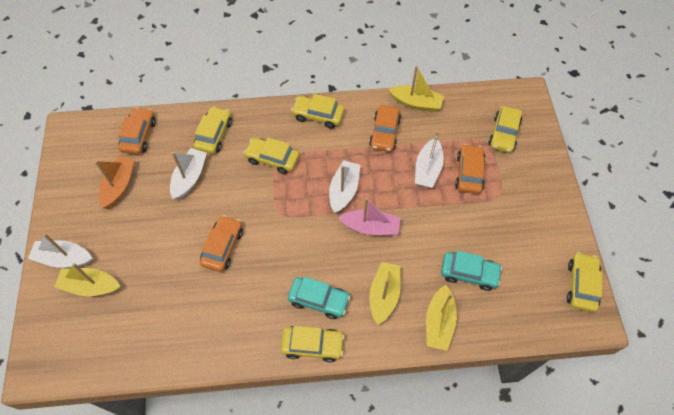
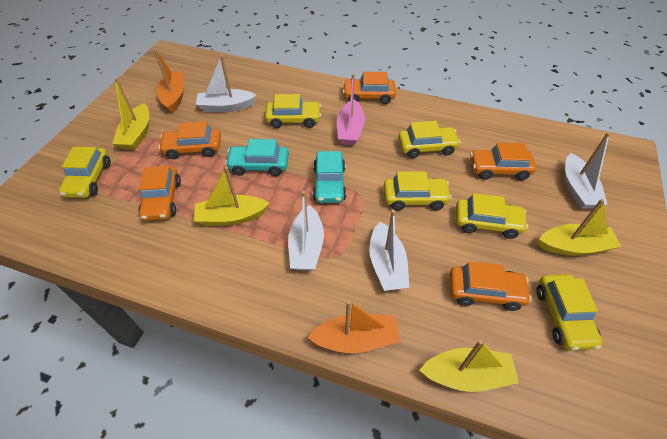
orange boat: [95,156,135,209] = 1 -> [154,49,184,113] [308,300,401,353] = 2
orange car: [118,107,156,155] [200,215,243,272] [369,105,401,152] [455,144,486,194] = 4 -> [139,166,181,221] [158,121,221,159] [343,72,396,104] [450,261,532,311] [470,143,536,180] = 5

